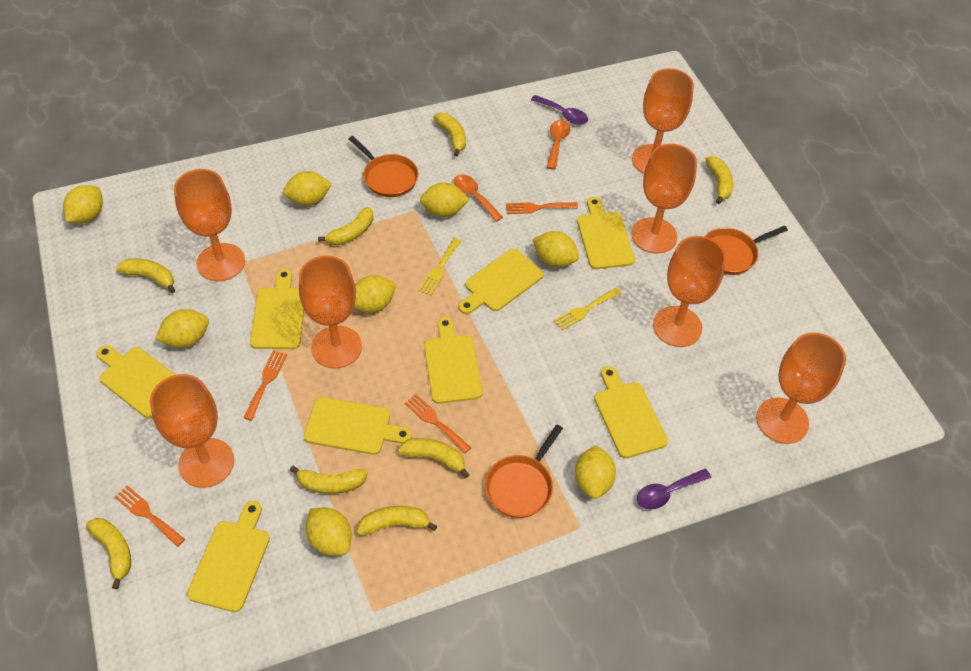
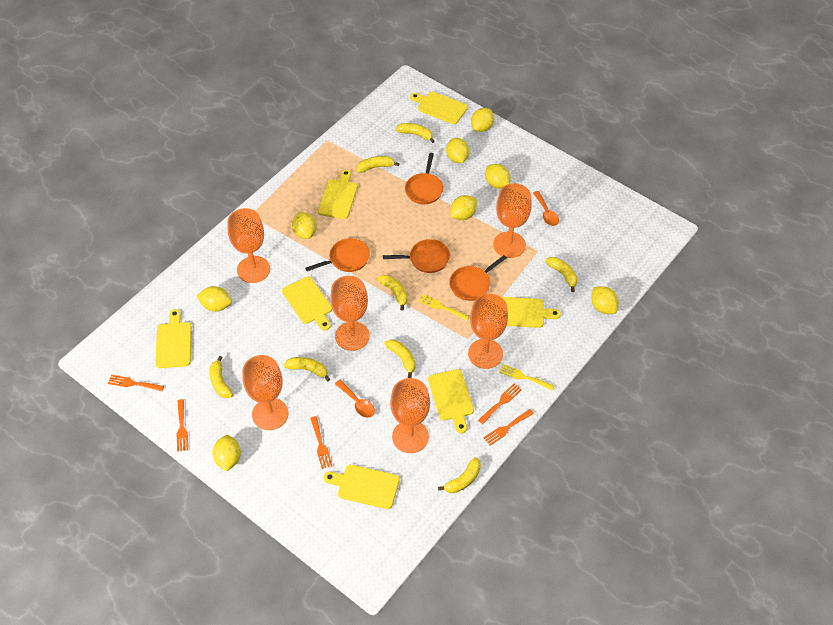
orange fork: [115,485,185,547] [243,351,287,420] [405,394,471,454] [506,202,578,214] = 4 -> [108,375,164,391] [177,399,188,452] [310,416,332,469] [478,383,522,424] [483,409,534,445] = 5
orange goblet: [150,374,234,488] [174,169,245,281] [299,255,362,369] [631,144,697,254] [632,68,694,174] [653,236,726,347] [756,332,846,444] = 7 -> [227,208,270,283] [242,355,288,430] [330,276,370,351] [390,378,430,453] [468,294,508,369] [493,183,532,258] = 6
orange pan: [349,136,419,197] [485,425,563,518] [704,226,788,275] = 3 -> [305,238,370,272] [383,239,450,273] [405,153,443,204] [449,255,507,301] = 4
purple spoon: [531,95,588,125] [637,469,711,509] = 2 -> none = 0
yellow cutting board: [97,345,175,419] [187,501,270,612] [250,269,304,349] [304,397,412,455] [424,317,482,404] [459,249,544,314] [577,197,635,269] [594,366,668,458] = 8 -> [155,309,192,368] [282,277,332,331] [318,169,358,219] [324,465,400,509] [410,92,468,124] [428,369,474,433] [501,297,561,328] = 7

